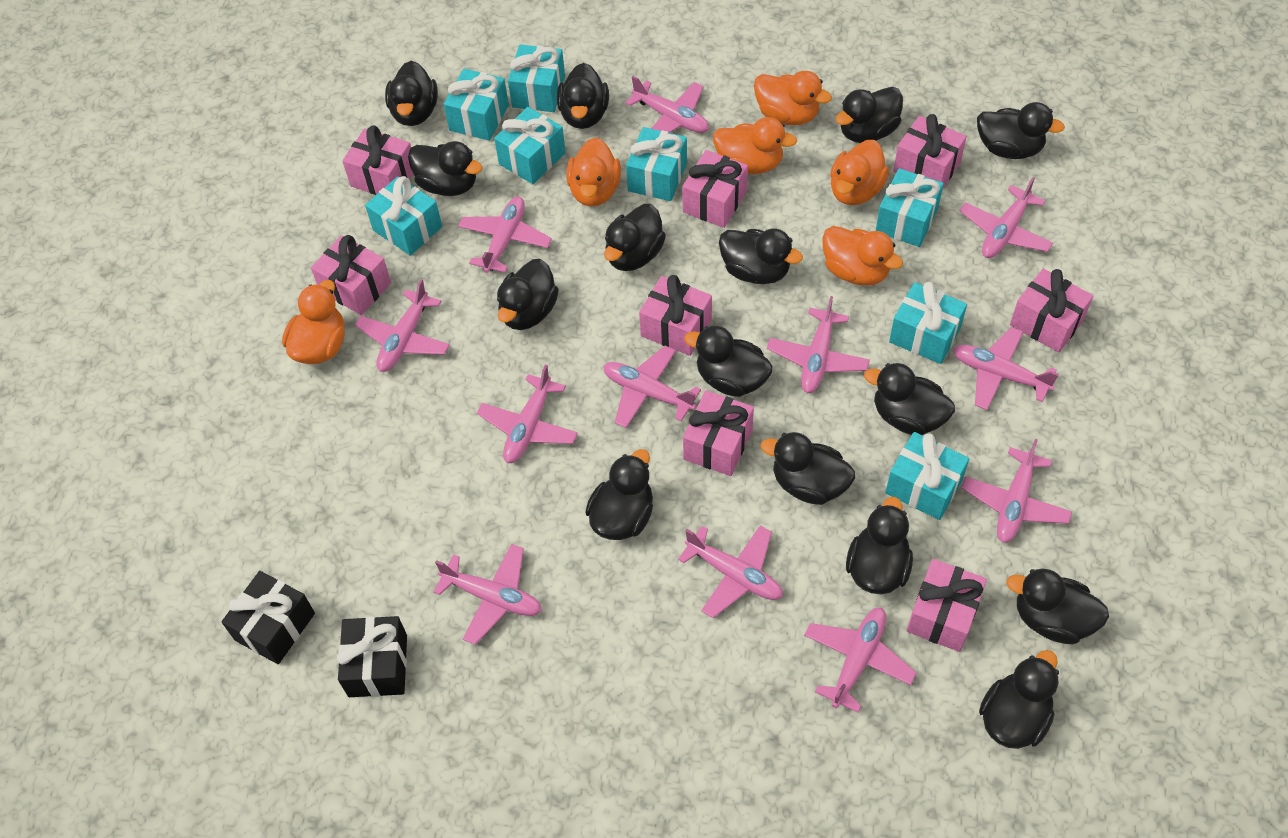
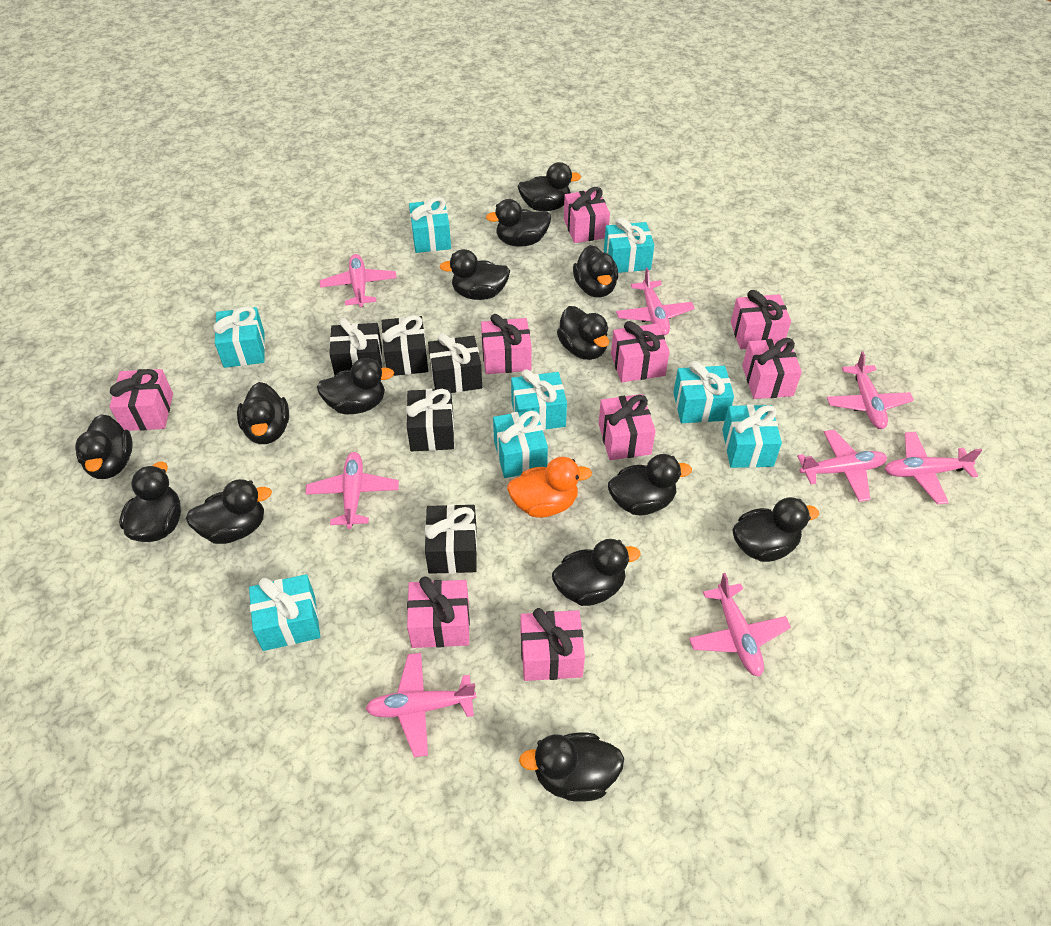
black duck: [385,61,438,126] [408,141,482,196] [497,259,559,330] [557,63,609,129] [585,449,653,540] [604,204,666,271] [684,326,773,397] [719,229,803,284] [761,432,855,505] [835,87,903,143] [846,497,913,594] [864,363,955,435] [977,102,1065,159] [979,650,1059,749] [1006,569,1109,644] = 15 -> [75,414,133,479] [119,461,181,542] [186,479,272,544] [237,382,289,444] [317,358,394,414] [439,249,510,300] [486,199,551,247] [517,162,582,211] [519,733,624,802] [552,539,640,606] [557,306,609,360] [573,245,618,298] [608,454,692,515] [732,497,819,562] = 14
black gift: [222,571,315,664] [337,616,407,697] = 2 -> [330,318,382,375] [382,315,428,376] [406,389,454,451] [425,504,477,574] [428,333,482,393] = 5
orange duck: [282,280,345,364] [566,137,621,206] [713,117,797,174] [754,71,832,125] [822,226,903,285] [830,140,889,205] = 6 -> [507,457,592,518] = 1
pink gift: [311,235,391,315] [342,125,413,195] [639,275,712,356] [682,150,748,228] [683,390,754,476] [893,114,967,188] [907,559,987,652] [1010,268,1093,352] = 8 -> [109,369,173,431] [407,576,470,648] [481,314,532,374] [520,608,585,681] [564,187,610,243] [598,394,656,460] [611,321,670,382] [731,290,791,349] [742,338,802,399] = 9
pink plane: [355,279,450,372] [434,544,542,645] [458,197,552,273] [477,364,578,463] [603,346,701,428] [625,76,709,133] [678,525,783,618] [767,296,870,393] [804,608,917,713] [953,327,1059,410] [960,177,1053,258] [961,439,1072,543] = 12 -> [305,452,399,529] [320,254,397,307] [365,653,476,757] [616,268,695,336] [689,573,791,677] [797,430,887,502] [827,351,914,429] [885,432,982,504] = 8

